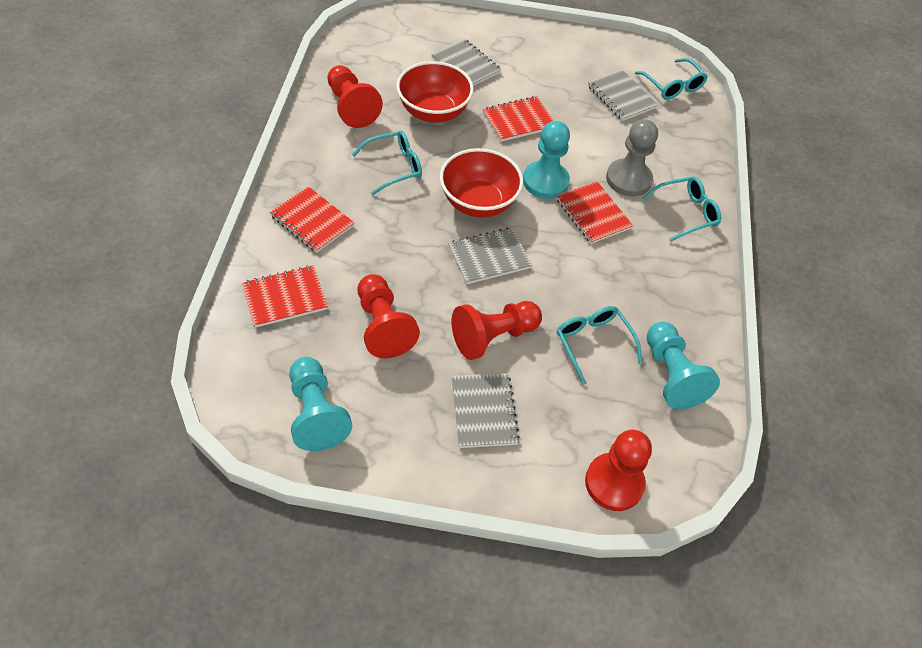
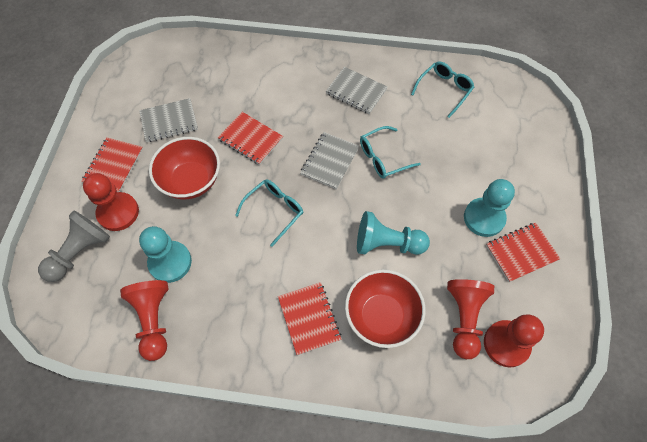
grey notebook: [431,39,501,86] [448,228,532,284] [451,373,520,448] [588,70,658,121] = 4 -> [139,98,198,142] [300,132,359,189] [326,67,388,114] = 3
turquoise glasses: [352,131,422,195] [557,306,642,385] [635,58,708,100] [643,176,721,242] = 4 -> [235,179,303,247] [360,126,421,178] [411,61,474,118] = 3

